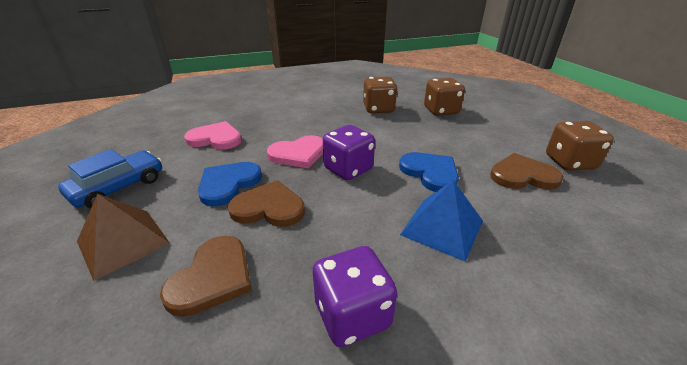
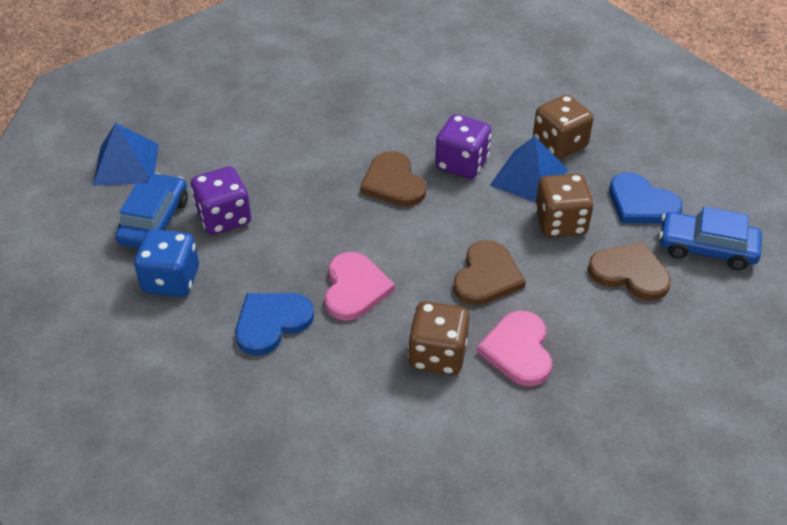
blue car: [58,149,162,208] = 1 -> [115,173,188,248] [659,207,762,270] = 2
blue dice: none = 0 -> [134,229,199,297] = 1
blue pyramid: [400,180,483,262] = 1 -> [93,123,159,186] [490,136,568,202] = 2
brown pyramid: [77,194,170,281] = 1 -> none = 0

